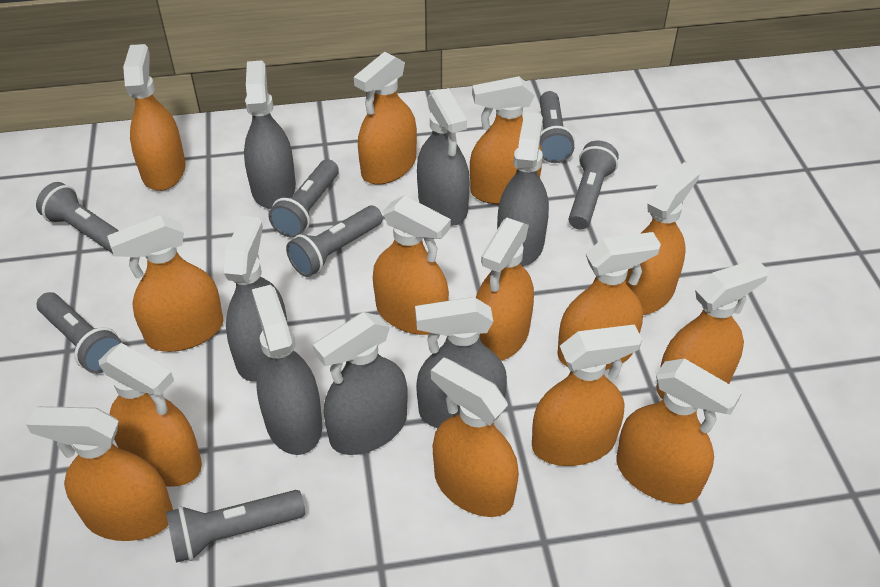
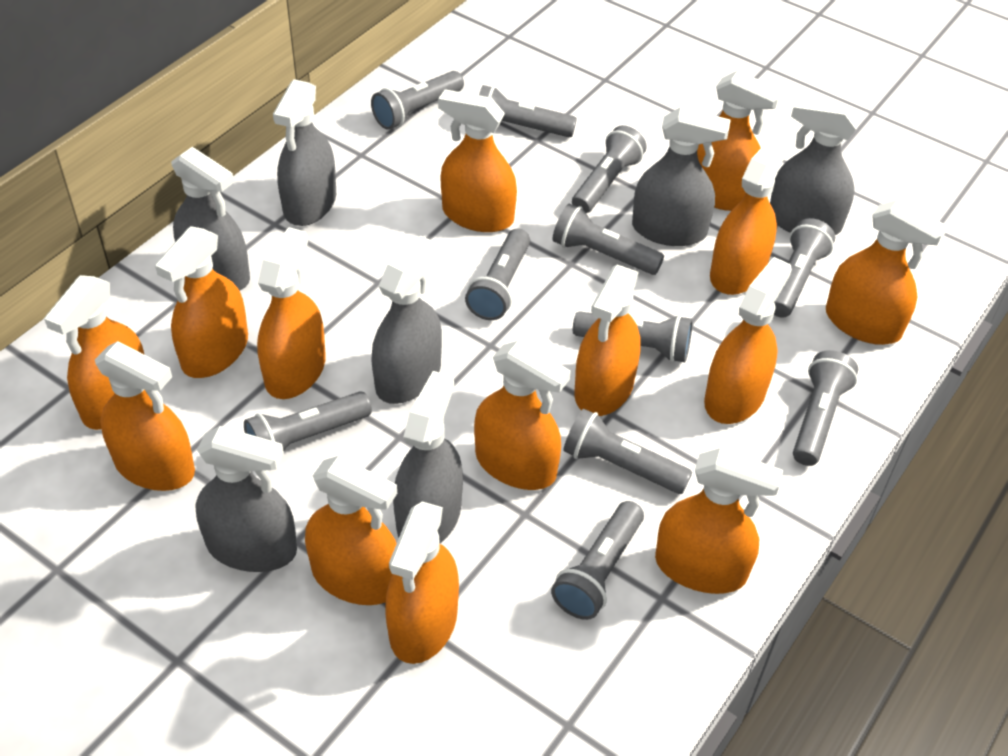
grey flashlight: [36,182,119,253] [37,292,122,374] [166,490,305,563] [268,159,339,238] [286,206,383,277] [540,91,575,163] [569,140,619,230] = 7 -> [244,391,372,451] [371,71,464,130] [465,229,530,320] [479,85,577,137] [551,501,644,620] [552,204,664,275] [563,409,692,494] [572,125,647,213] [573,311,693,362] [774,218,835,318] [793,350,858,466] = 11

